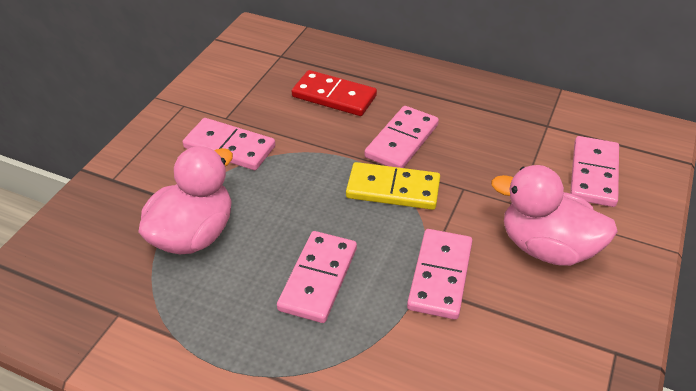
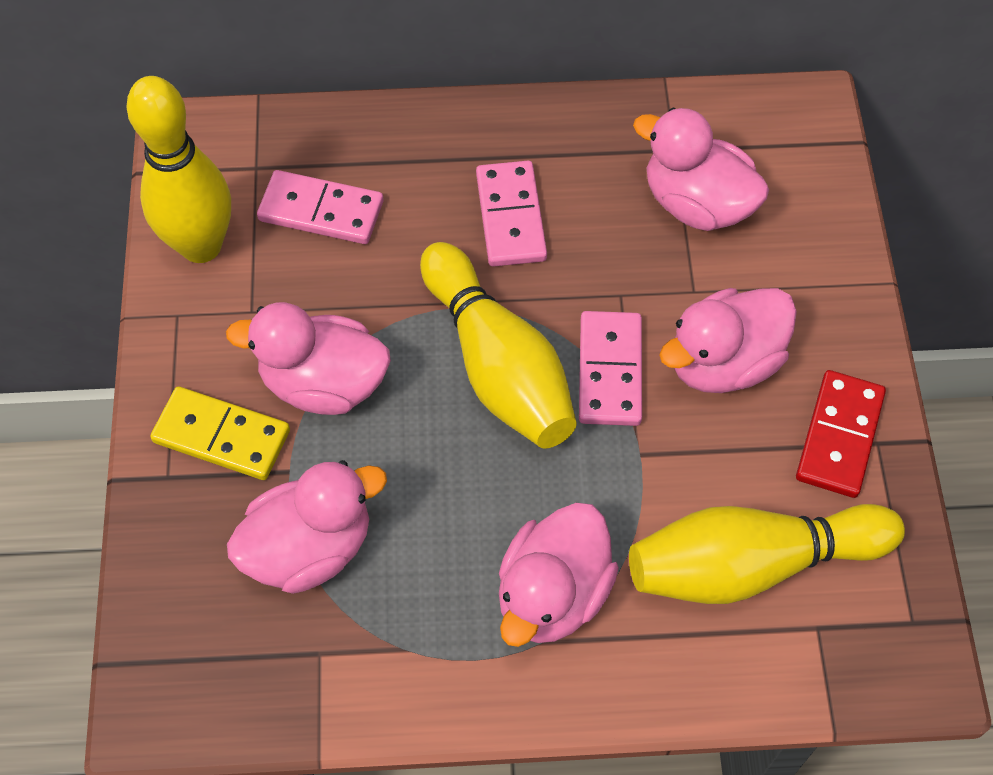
pink domino: [183,118,275,170] [277,231,357,323] [364,106,439,168] [407,229,472,320] [570,136,619,207] = 5 -> [257,170,384,244] [476,161,547,267] [579,311,642,426] = 3
pink duck: [138,146,233,254] [491,165,618,266] = 2 -> [226,302,391,415] [227,460,387,594] [499,503,619,647] [633,108,769,231] [659,288,797,393] = 5
yellow bowling pin: none = 0 -> [127,76,231,263] [420,242,576,448] [629,504,905,604] = 3

